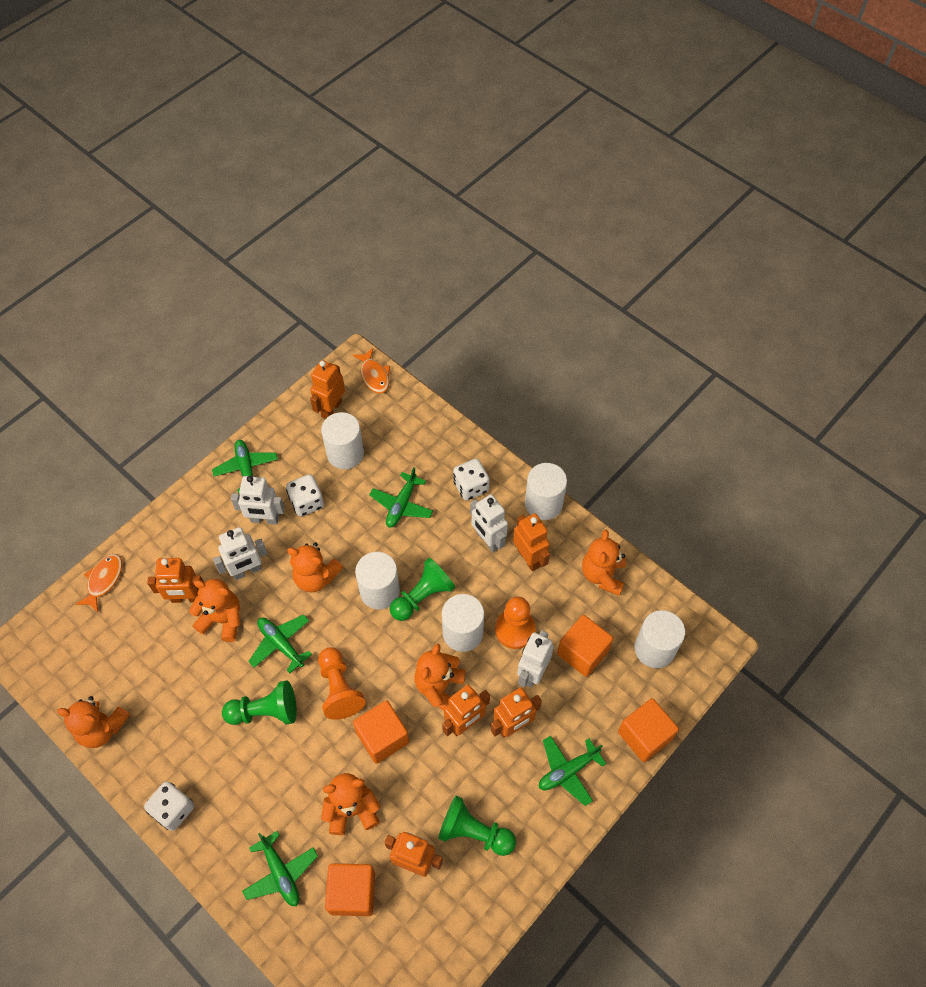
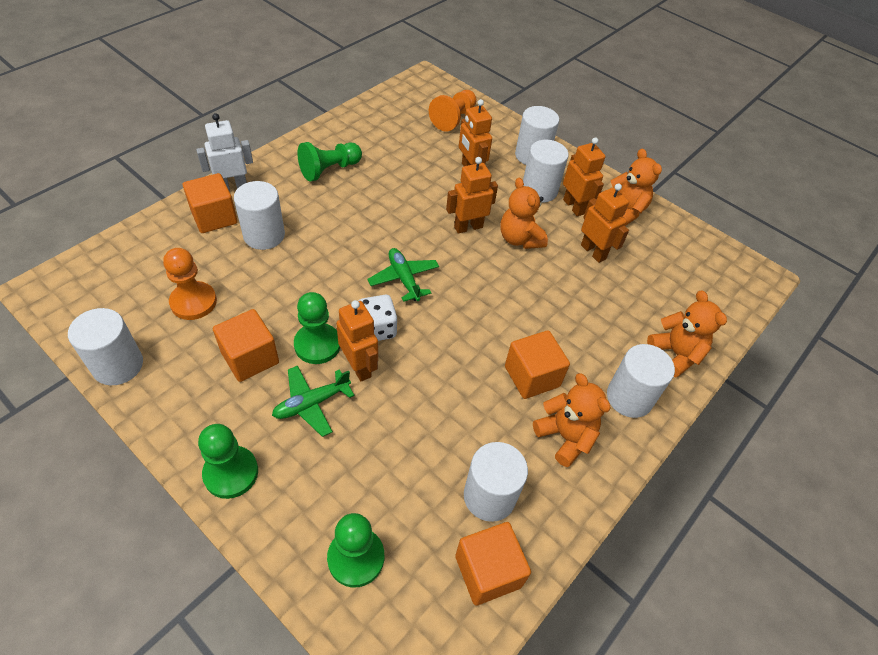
green pawn: [222,680,297,725] [390,558,456,621] [438,795,516,856] = 3 -> [198,424,258,499] [294,292,340,364] [297,142,362,182] [327,513,384,588] = 4
green plane: [212,440,278,493] [242,831,318,906] [248,615,312,673] [369,467,433,527] [539,736,606,806] = 5 -> [272,365,354,437] [367,248,439,302] = 2
orange fish: [75,554,122,612] [353,348,390,393] = 2 -> none = 0
orange robot: [147,558,204,603] [310,360,345,419] [384,832,443,877] [442,685,490,736] [491,688,542,738] [513,513,550,571] = 6 -> [336,300,378,381] [446,157,498,234] [459,99,492,166] [563,137,605,216] [581,183,629,263] = 5
orange teddy bear: [57,696,130,748] [189,579,240,642] [287,543,343,592] [321,773,380,835] [414,644,465,711] [582,529,626,596] = 6 -> [500,178,548,249] [533,373,611,467] [610,149,662,226] [647,290,727,377] = 4
white cylinder: [321,412,364,469] [355,552,400,609] [442,594,484,652] [525,463,567,520] [635,610,685,668] = 5 -> [68,308,143,385] [234,181,285,250] [464,442,528,522] [515,106,559,165] [523,140,569,202] [607,344,675,418] = 6
white dice: [144,782,194,831] [286,474,324,517] [453,459,489,500] = 3 -> [358,295,397,341] = 1
white robot: [213,527,268,580] [231,476,285,525] [470,494,508,552] [517,630,554,688] = 4 -> [196,113,253,191] = 1

